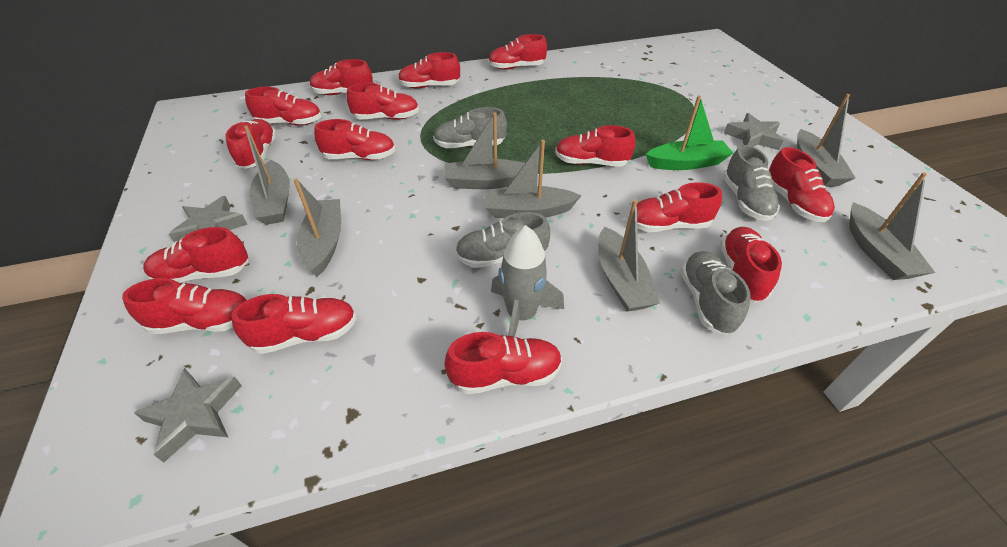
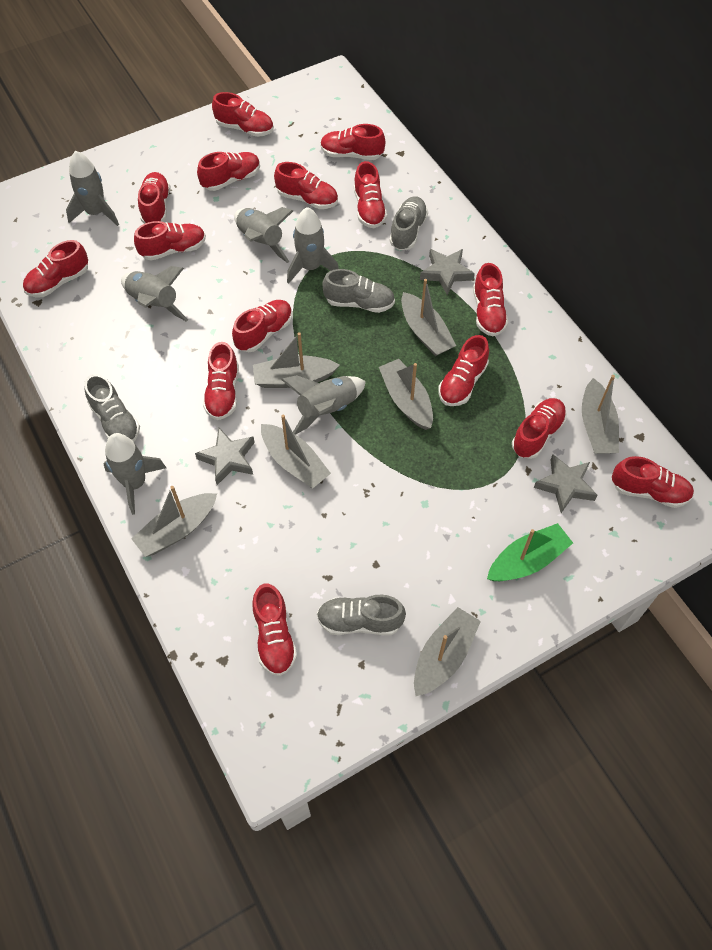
grey rocket: [491,225,564,337] = 1 -> [66,151,119,226] [103,433,166,515] [121,266,188,322] [234,207,293,263] [281,375,366,435] [287,207,339,284] = 6

